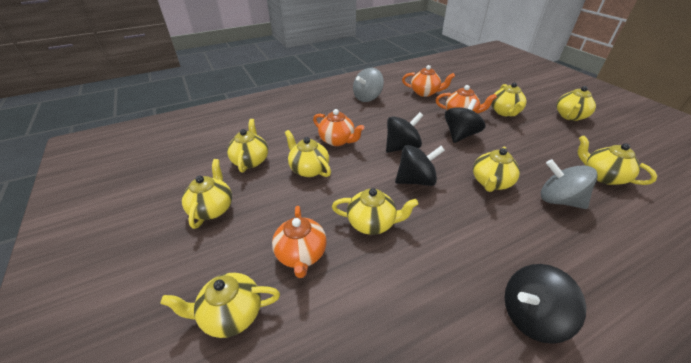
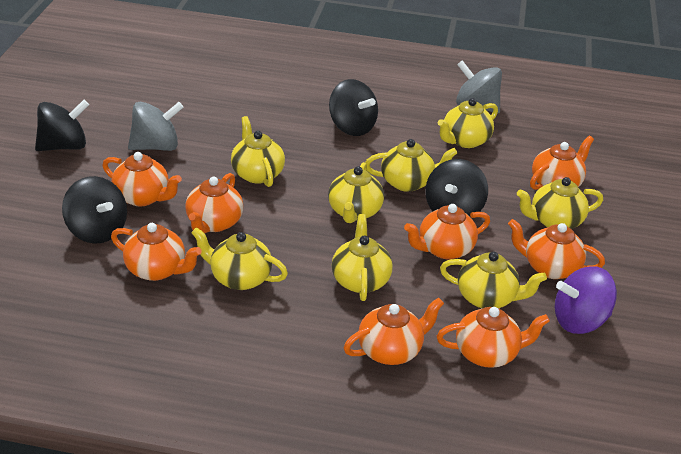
orange teapot: [272,206,327,278] [313,109,364,146] [402,65,455,97] [436,85,497,114] = 4 -> [102,152,182,206] [111,223,202,281] [185,173,243,233] [344,297,444,365] [404,204,490,259] [437,307,550,368] [508,219,605,279] [530,136,594,190] = 8
purple spinning top: none = 0 -> [555,266,617,334] = 1
yellow teapot: [160,273,280,338] [182,159,232,229] [227,119,268,173] [285,130,331,177] [332,188,418,235] [473,147,520,192] [491,82,526,117] [556,86,596,121] [578,136,657,185] = 9 -> [191,227,288,290] [231,116,285,187] [328,162,384,223] [332,214,393,301] [365,139,457,192] [438,98,498,148] [440,252,547,309] [517,177,603,229] = 8

